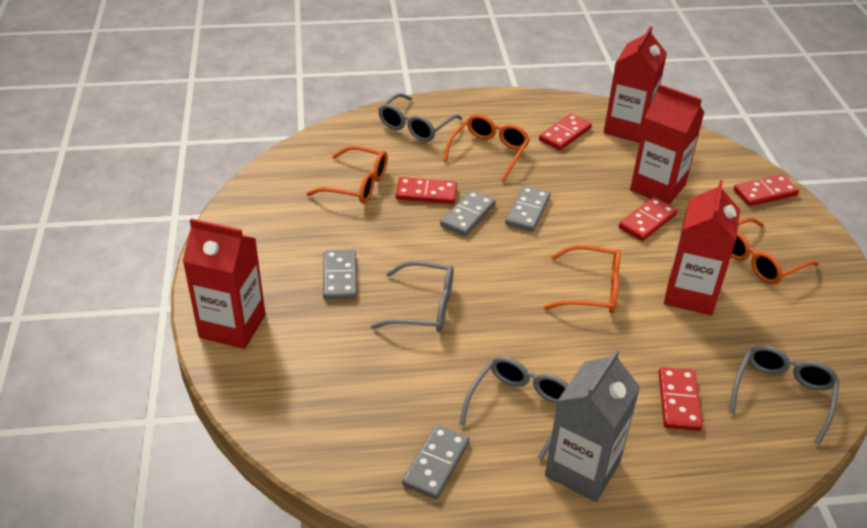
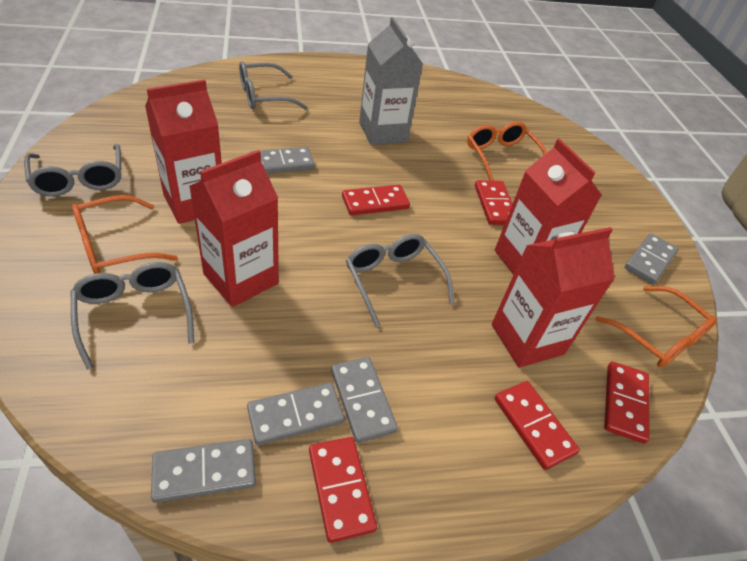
grey domino: [323,250,357,299] [402,424,470,499] [440,190,495,236] [505,186,550,232] = 4 -> [151,439,256,503] [247,383,344,445] [250,147,315,173] [331,357,398,443] [624,233,678,284] = 5
orange glasses: [306,146,388,204] [443,114,530,181] [544,245,621,314] [731,217,819,284] = 4 -> [72,195,178,274] [467,121,547,181] [595,286,717,368] = 3

